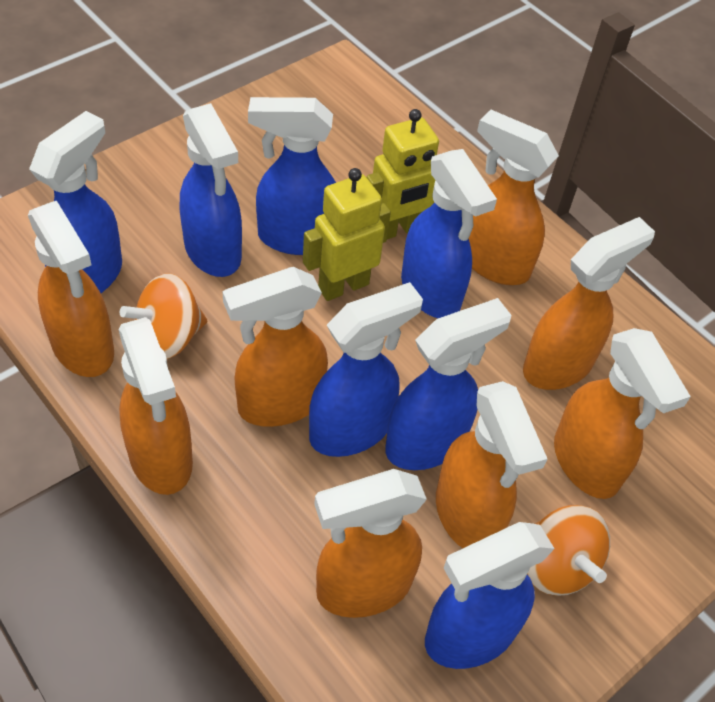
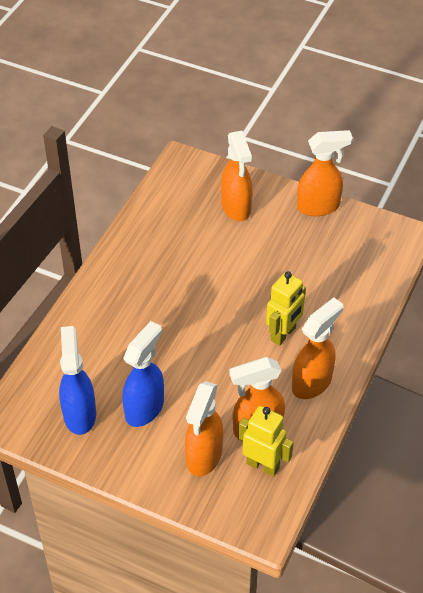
blue spray bottle: [29,111,122,293] [180,103,242,277] [248,97,336,255] [309,282,423,457] [385,298,512,470] [401,149,497,318] [425,522,555,669] = 7 -> [59,326,96,435] [122,321,164,427] = 2
orange spinning top: [120,274,207,359] [527,505,610,596] = 2 -> none = 0
orange spray bottle: [28,201,114,377] [119,317,193,495] [222,267,328,427] [314,469,427,618] [436,381,547,548] [469,110,559,285] [523,217,655,390] [554,328,691,499] = 8 -> [185,381,223,476] [221,131,253,221] [229,357,285,441] [292,297,343,399] [297,130,353,216] = 5

